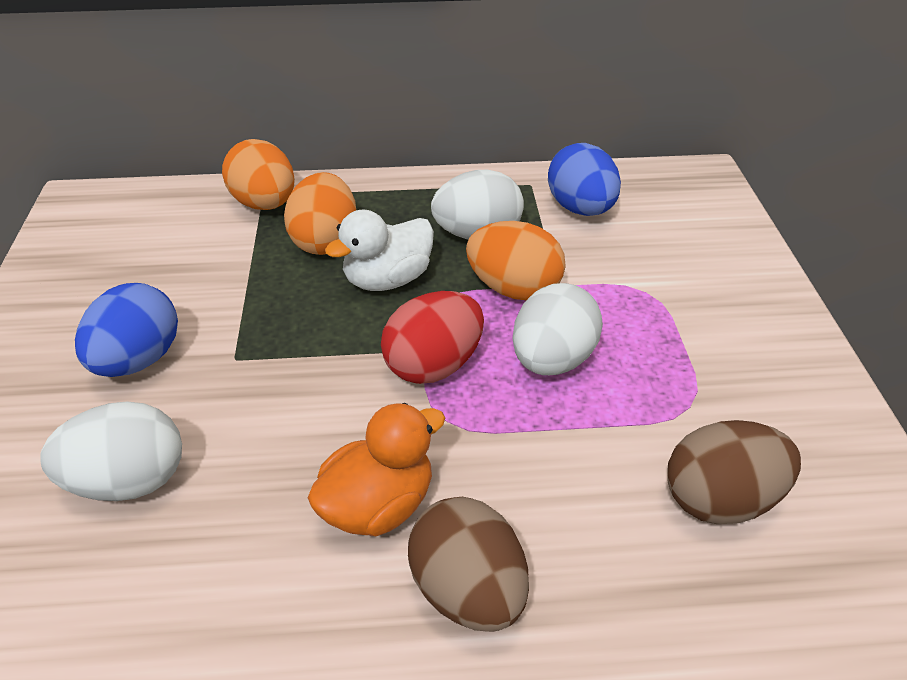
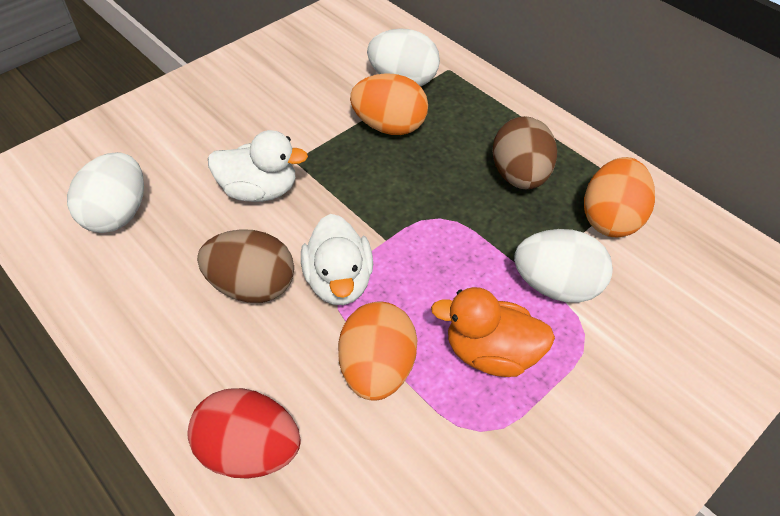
blue egg: [75,283,178,377] [548,143,621,216] = 2 -> none = 0
white duck: [325,210,434,291] = 1 -> [208,130,308,202] [301,214,373,305] = 2

